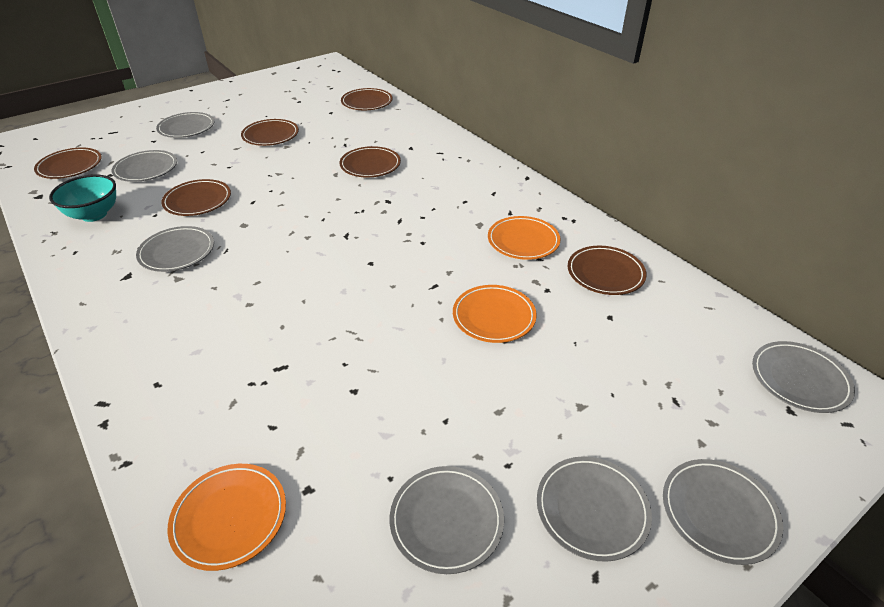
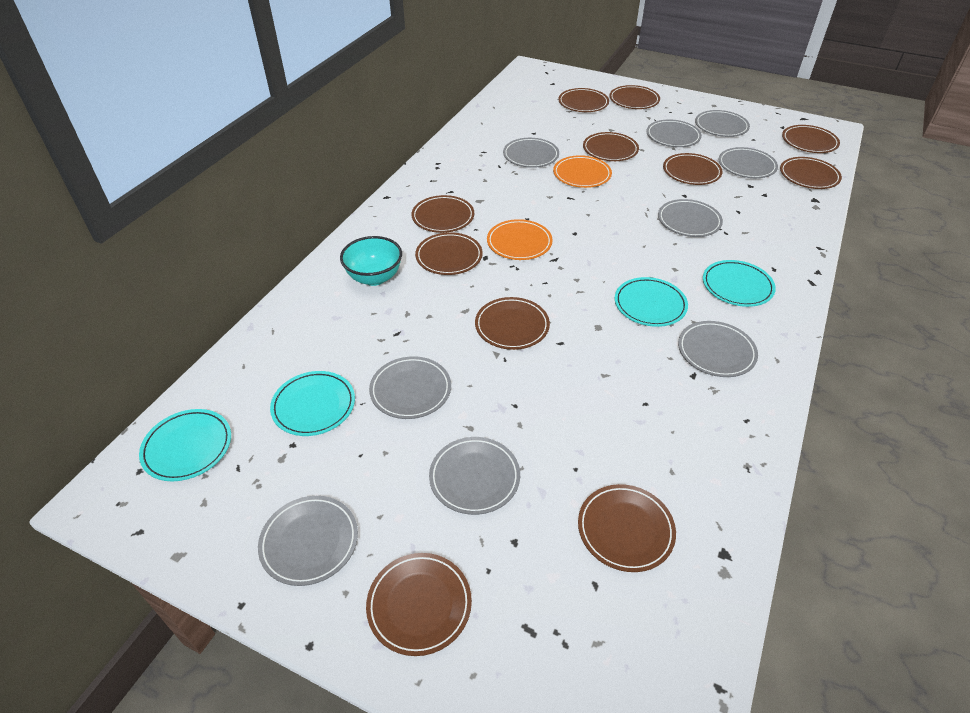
brown plate: [34,148,102,179] [161,179,231,216] [241,119,299,146] [339,146,401,177] [341,88,393,110] [568,246,647,295] = 6 -> [366,553,472,656] [412,195,474,233] [415,232,483,275] [475,297,550,350] [558,88,609,112] [578,484,676,572] [583,132,639,161] [609,85,660,109] [663,153,722,185] [780,157,842,189] [782,125,840,153] = 11
grey plate: [111,150,177,182] [136,226,214,272] [156,112,215,138] [390,466,504,574] [537,456,652,562] [663,459,783,565] [752,341,855,413] = 7 -> [258,496,358,586] [369,356,451,419] [429,437,520,515] [503,138,559,168] [646,119,702,147] [658,199,723,237] [678,321,758,377] [695,110,750,137] [719,147,778,178] = 9
orange plate: [167,464,286,571] [453,285,537,343] [488,216,561,260] = 3 -> [487,219,553,260] [553,155,612,188] = 2
turquoise plate: none = 0 -> [139,409,231,481] [270,371,355,436] [615,277,688,327] [703,260,776,307] = 4

